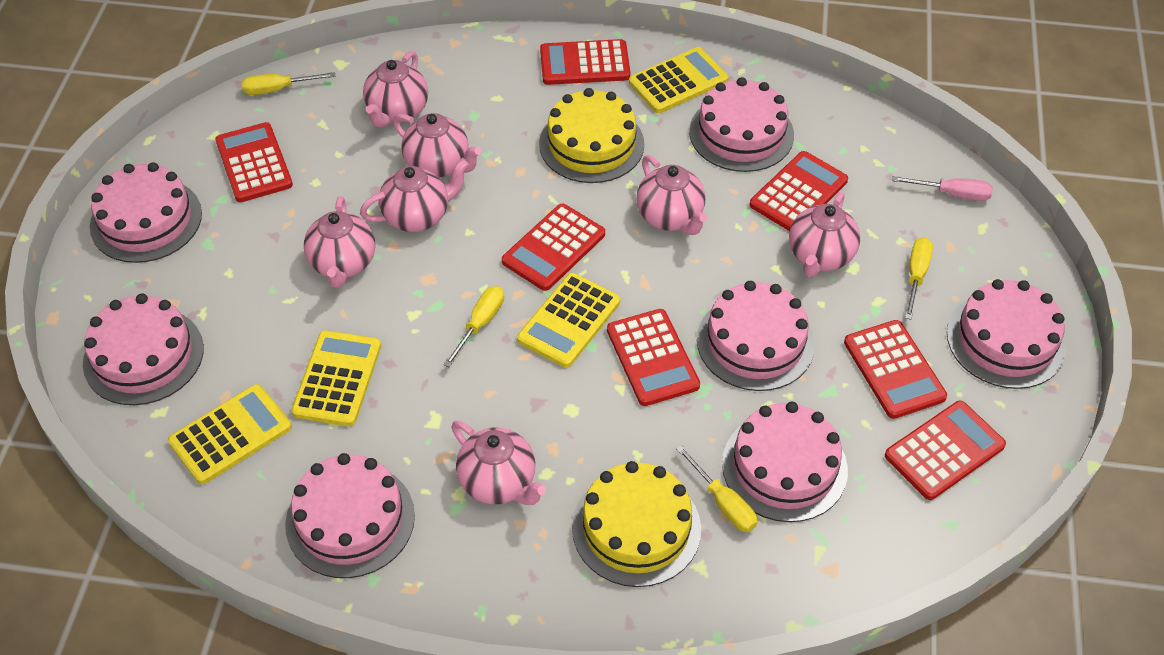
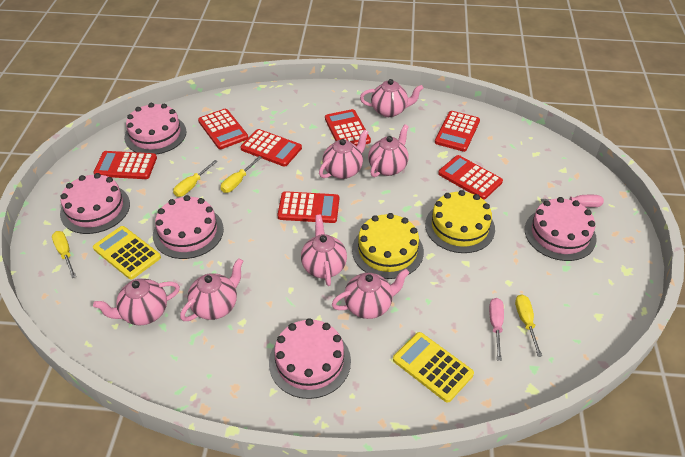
pink cake: [83,293,204,405] [90,162,202,263] [285,453,415,578] [689,77,794,172] [697,281,815,391] [722,402,848,522] [947,279,1067,389] = 7 -> [60,173,130,234] [124,103,186,155] [153,195,224,259] [269,318,351,399] [525,197,597,261] = 5
pink screwdriver: [892,176,993,201] = 1 -> [489,298,504,361] [541,195,604,207] = 2
yellow calculator: [168,384,292,484] [291,330,381,426] [517,273,620,368] [629,47,729,113] = 4 -> [93,226,161,279] [393,332,474,403] = 2

